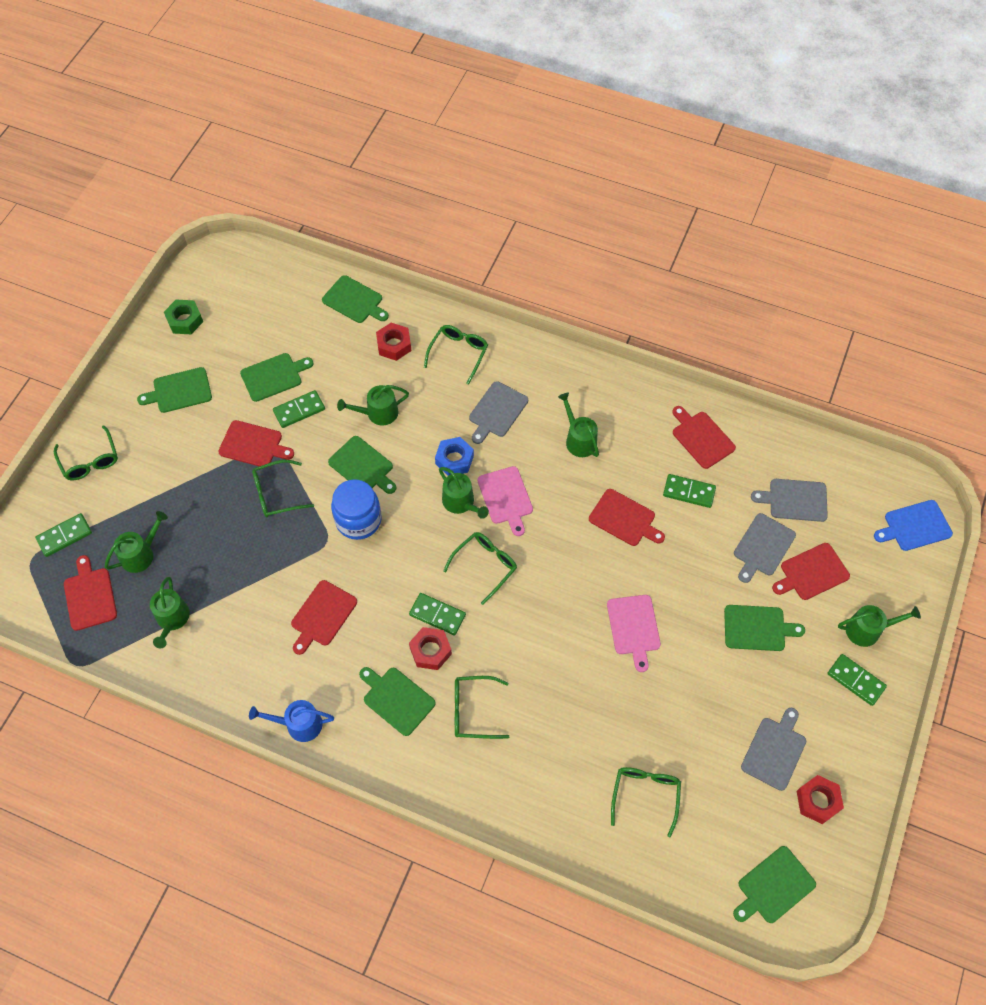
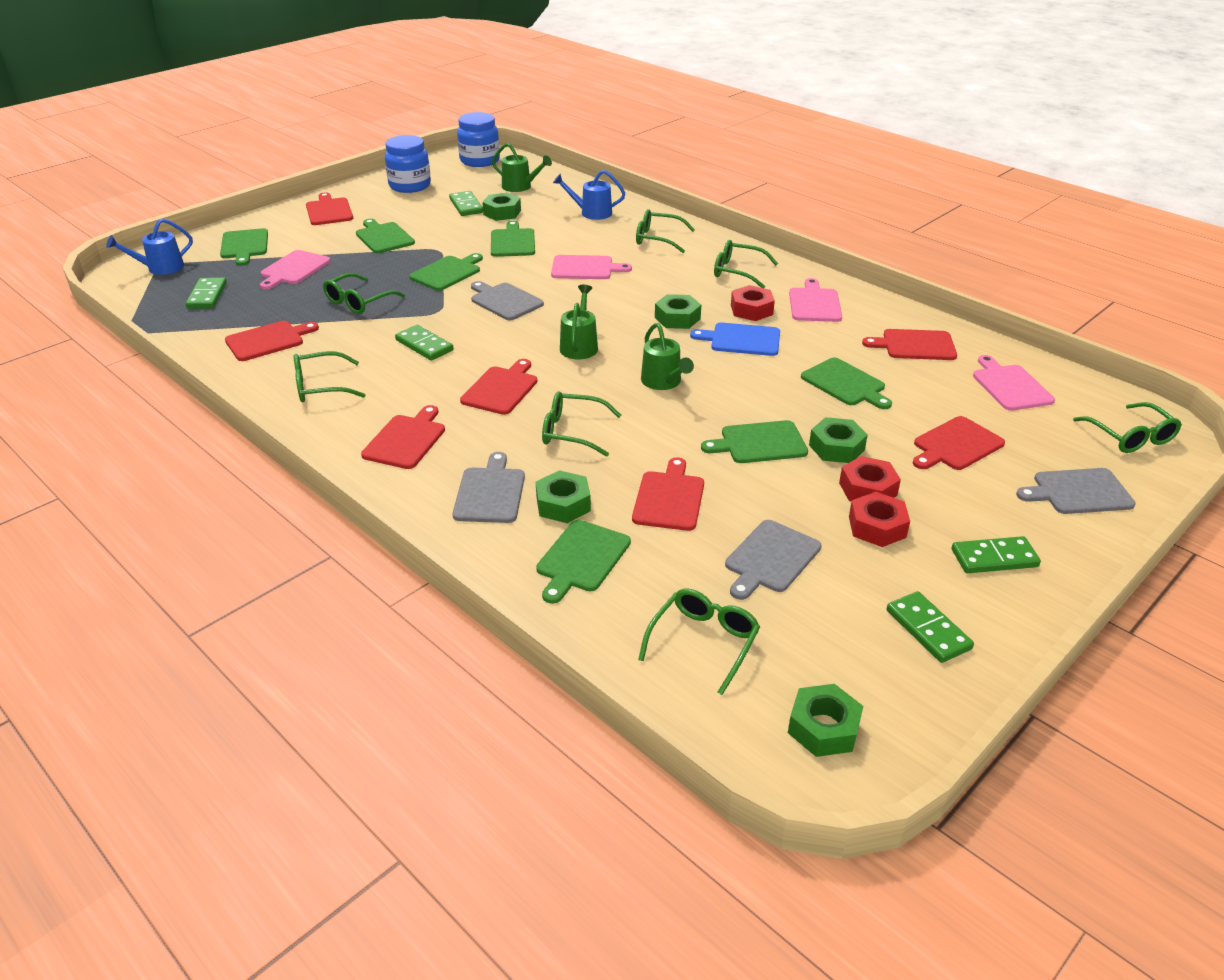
blue jar: [331,479,382,540] = 1 -> [385,135,431,193] [457,112,500,167] = 2
blue nut: [435,437,474,476] = 1 -> none = 0
blue watering can: [249,700,334,742] = 1 -> [106,218,193,275] [553,170,625,220] = 2
green glasses: [54,425,118,480] [252,460,314,517] [424,325,488,385] [443,532,517,605] [455,676,509,739] [611,767,681,837] = 6 -> [294,351,365,402] [323,273,405,314] [542,391,622,457] [636,209,695,253] [638,589,760,695] [714,240,778,288] [1073,402,1182,453] = 7
green nut: [164,300,203,334] = 1 -> [482,193,521,221] [536,470,591,523] [655,294,701,329] [788,684,863,757] [809,417,868,463] = 5
green watering can: [105,511,168,573] [150,577,190,648] [337,385,409,425] [439,467,489,519] [558,392,599,457] [838,605,921,647] = 6 -> [492,143,552,192] [560,285,598,359] [641,323,694,390] = 3
pink cutting board: [477,466,533,536] [607,595,661,672] = 2 -> [260,250,331,290] [551,255,632,279] [789,278,842,322] [973,355,1055,411] = 4
red cutting board: [64,555,117,631] [218,420,294,468] [291,580,357,655] [589,489,665,546] [672,406,736,469] [772,543,850,600] = 6 -> [225,321,319,361] [306,192,353,225] [361,405,445,469] [460,359,537,415] [632,457,704,531] [862,329,957,360] [913,416,1005,470] = 7

